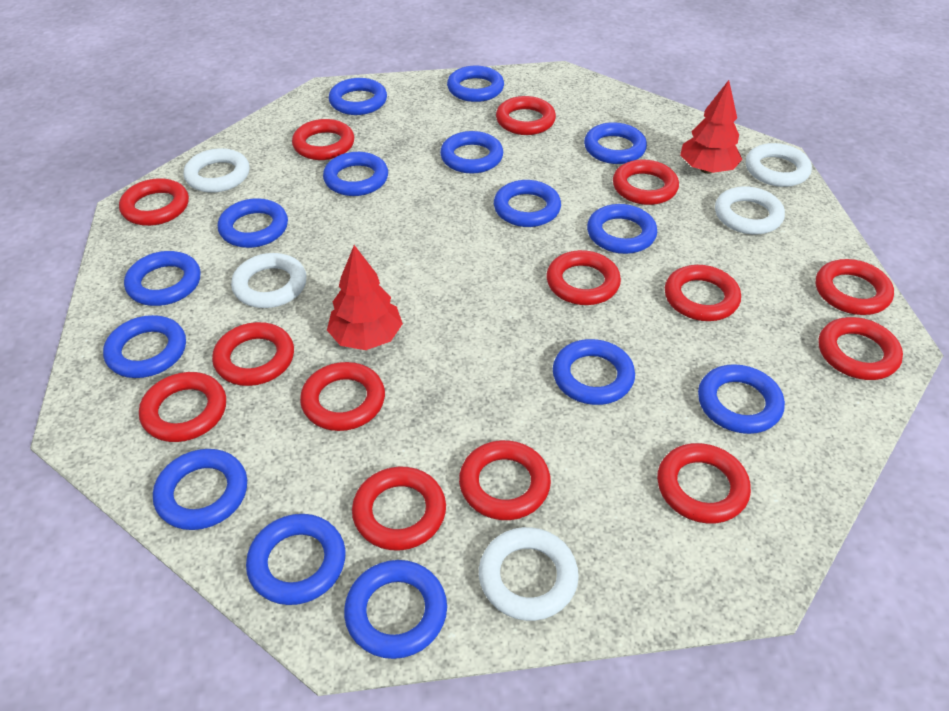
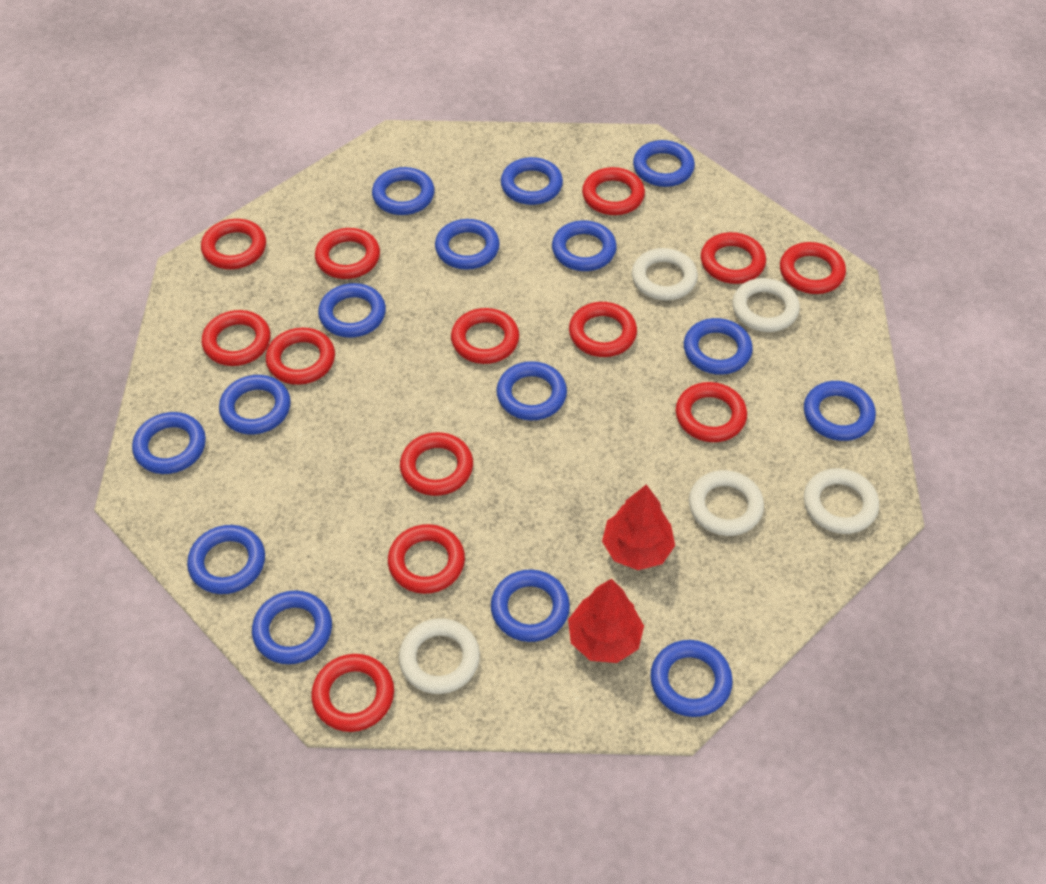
red ring: [119,178,189,226] [139,372,226,442] [212,322,294,386] [292,119,354,160] [300,362,385,431] [352,467,446,551] [459,440,551,520] [496,96,556,135] [547,250,621,305] [613,160,679,205] [657,443,751,524] [665,265,741,321] [816,259,894,315] [819,317,903,380] = 14 -> [201,219,266,269] [202,310,271,366] [266,328,335,385] [311,654,394,732] [315,228,380,279] [388,524,465,594] [400,432,473,496] [451,308,519,364] [569,302,637,357] [582,167,645,215] [676,382,747,442] [701,232,766,284] [780,242,846,294] = 13

